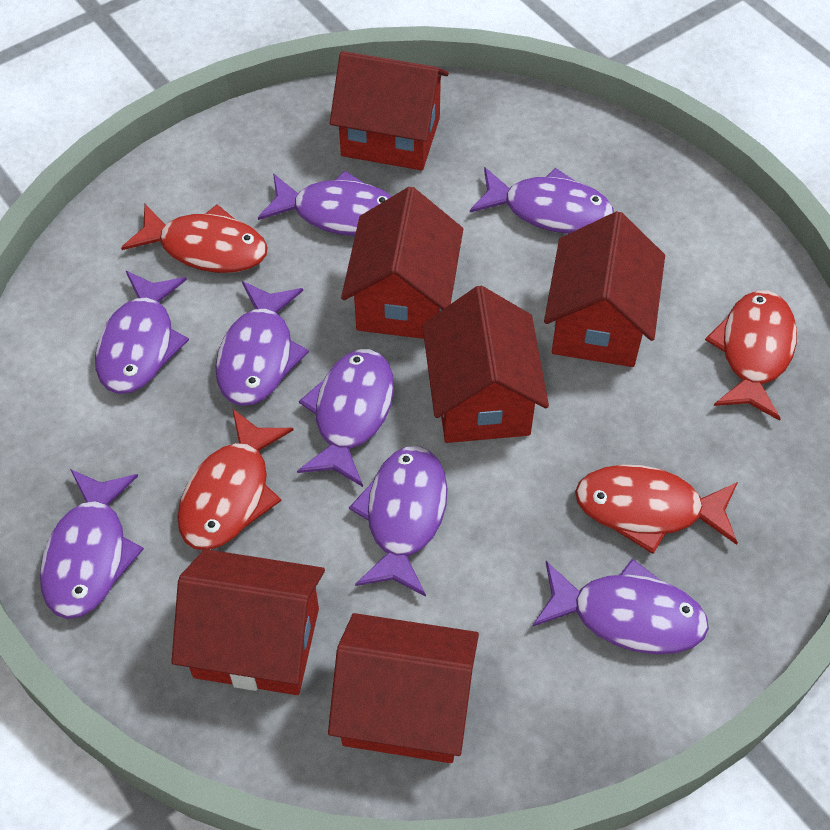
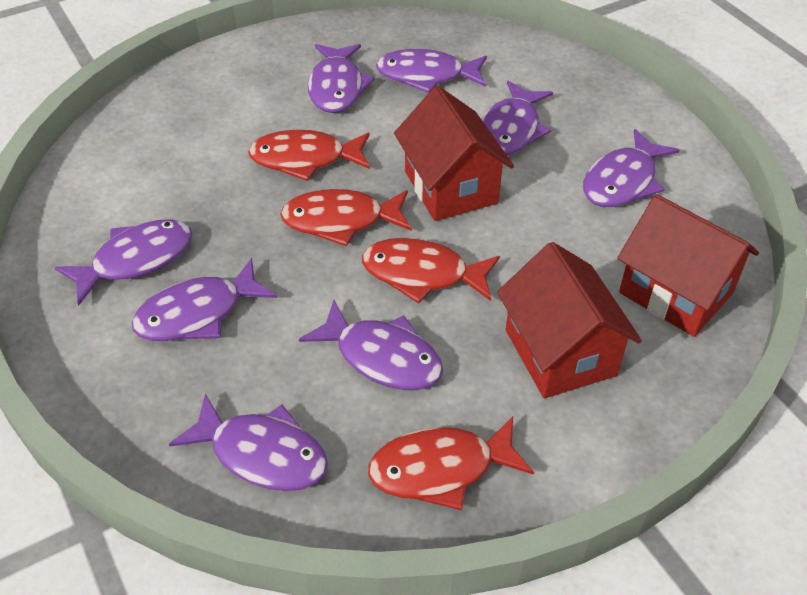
red house: [171,549,325,695] [328,613,479,763] [330,51,449,171] [341,187,463,339] [422,286,549,443] [544,211,665,367] = 6 -> [394,86,514,221] [497,242,642,398] [617,194,759,337] = 3

